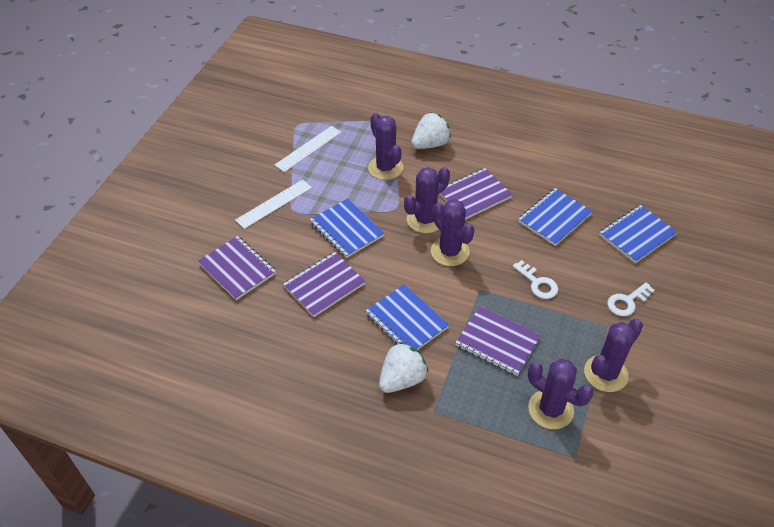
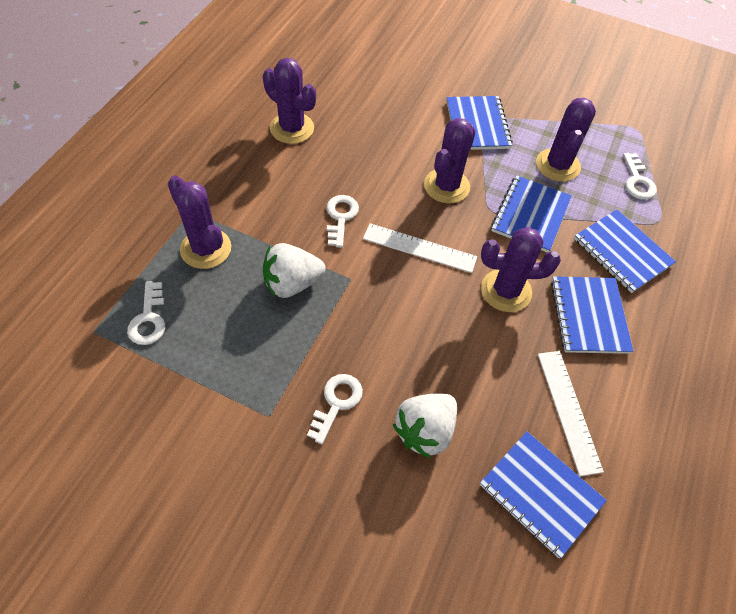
blue notebook: [310,198,385,258] [365,284,449,350] [518,188,593,246] [599,205,678,263] = 4 -> [446,96,513,150] [480,431,607,558] [491,175,572,252] [551,276,633,354] [574,210,676,293] = 5
purple notebook: [198,236,276,300] [283,252,366,317] [440,168,512,220] [455,306,541,376] = 4 -> none = 0
white key: [513,260,558,299] [607,282,655,316] = 2 -> [127,281,165,345] [307,374,363,444] [326,195,359,248] [623,153,657,200] = 4

